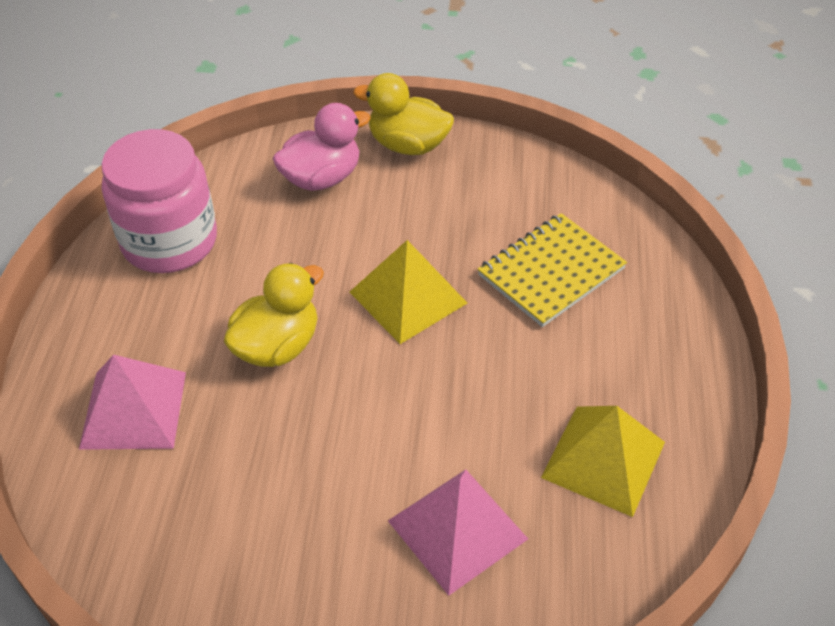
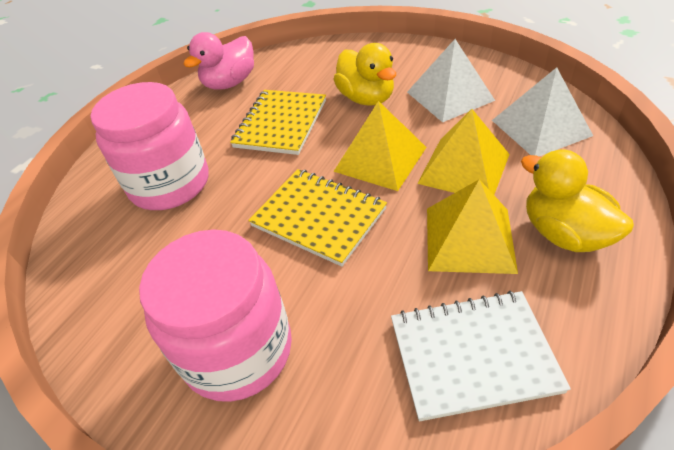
pink jar: [102,129,217,273] = 1 -> [91,82,209,210] [139,229,292,402] = 2
pink pyramid: [79,354,186,450] [388,469,528,596] = 2 -> none = 0
white notebook: none = 0 -> [391,291,571,421] = 1
white pyramid: none = 0 -> [407,39,495,122] [492,67,593,156] = 2
yellow notebook: [478,213,627,327] = 1 -> [230,90,326,155] [248,169,387,267] = 2
yellow pyramid: [350,240,467,344] [541,406,665,517] = 2 -> [333,101,426,191] [417,109,510,195] [427,179,518,274] = 3

